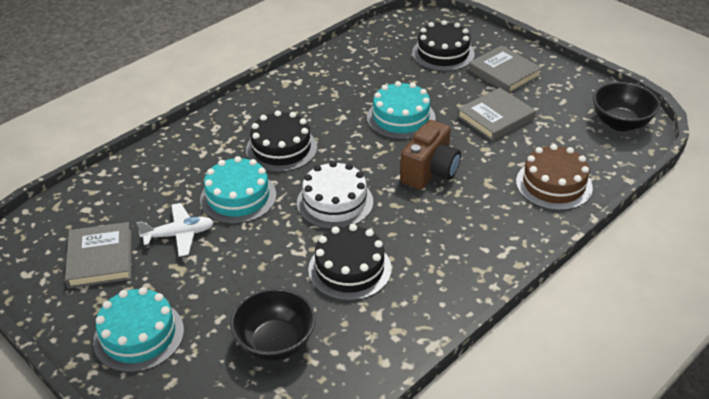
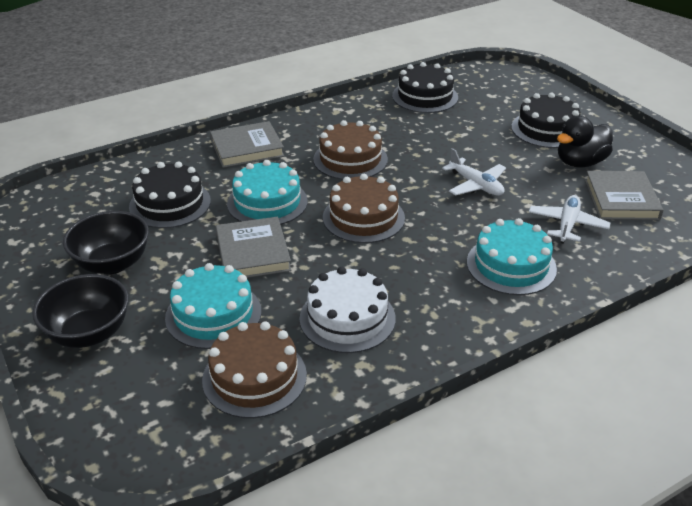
black duck: none = 0 -> [557,116,613,168] = 1
brown cake: [516,144,593,211] = 1 -> [202,322,307,418] [313,120,388,180] [323,174,405,243] = 3
brown camera: [400,120,461,190] = 1 -> none = 0
white plane: [137,203,214,257] = 1 -> [442,148,506,196] [529,195,610,244] = 2

